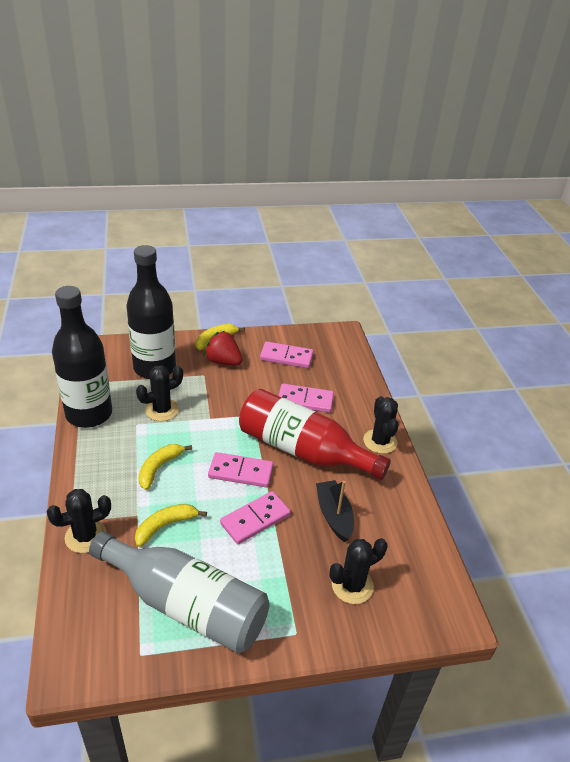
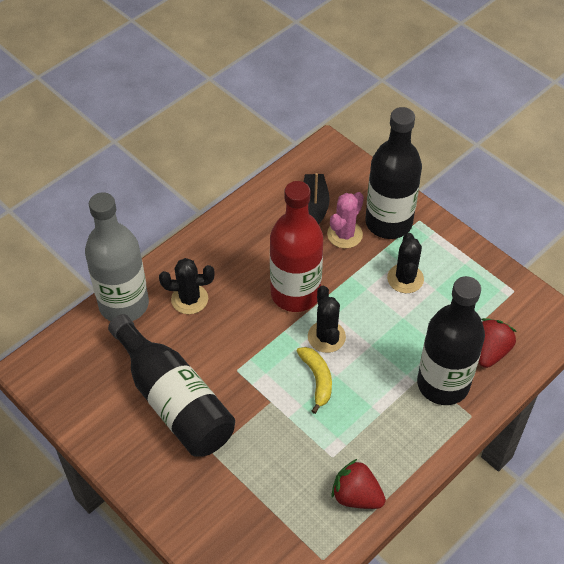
black bottle: [52,286,112,428] [126,245,176,379] = 2 -> [108,314,235,456] [365,107,422,239] [417,276,485,405] = 3
black cactus: [47,489,111,553] [136,365,183,421] [329,538,388,604] [363,396,399,454] = 4 -> [159,258,215,314] [308,285,346,353] [387,233,424,293] = 3
pink cactus: none = 0 -> [327,192,364,248] = 1
pink domino: [208,452,274,488] [220,491,291,544] [260,341,314,368] [278,384,334,413] = 4 -> none = 0
red strawberry: [204,331,242,366] = 1 -> [331,459,386,509] [479,318,517,368] = 2
yellow banana: [135,504,207,547] [138,444,192,490] [196,324,245,350] = 3 -> [296,347,332,414] = 1

